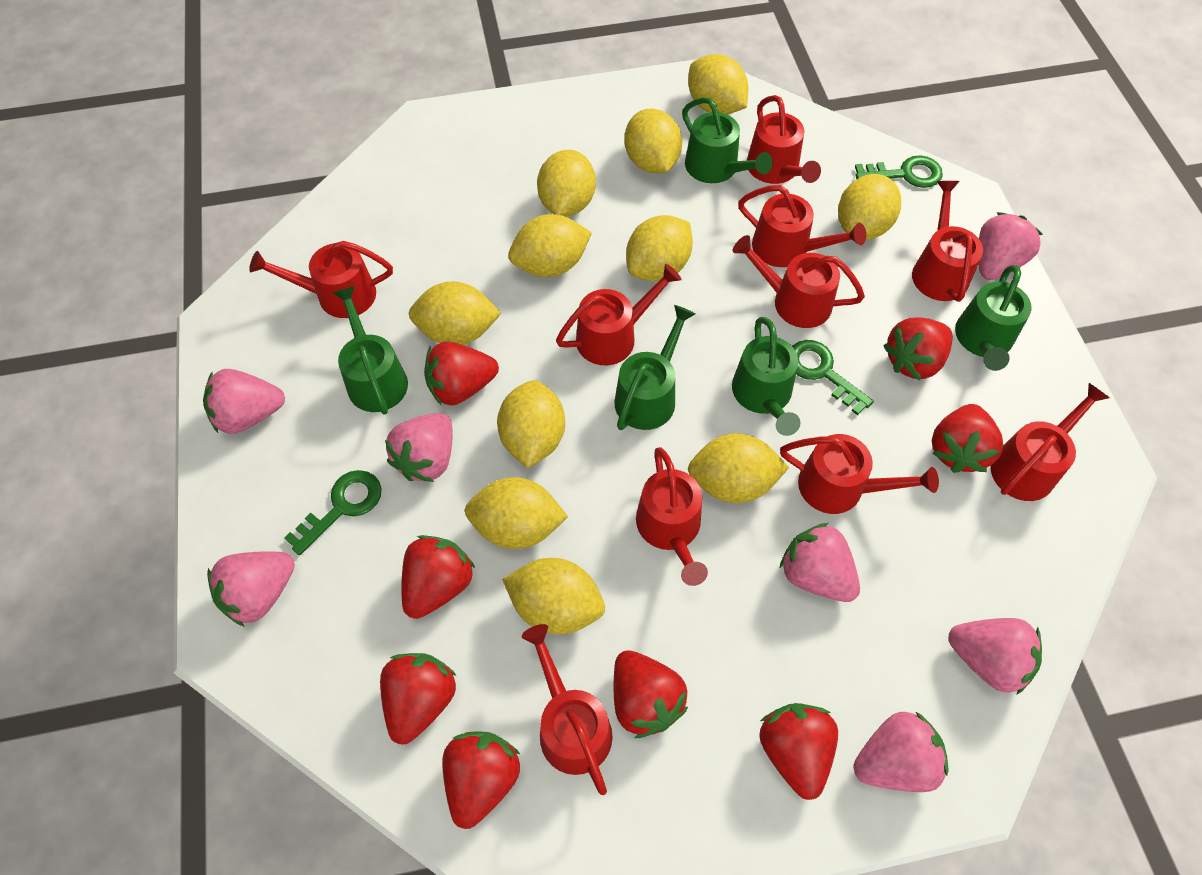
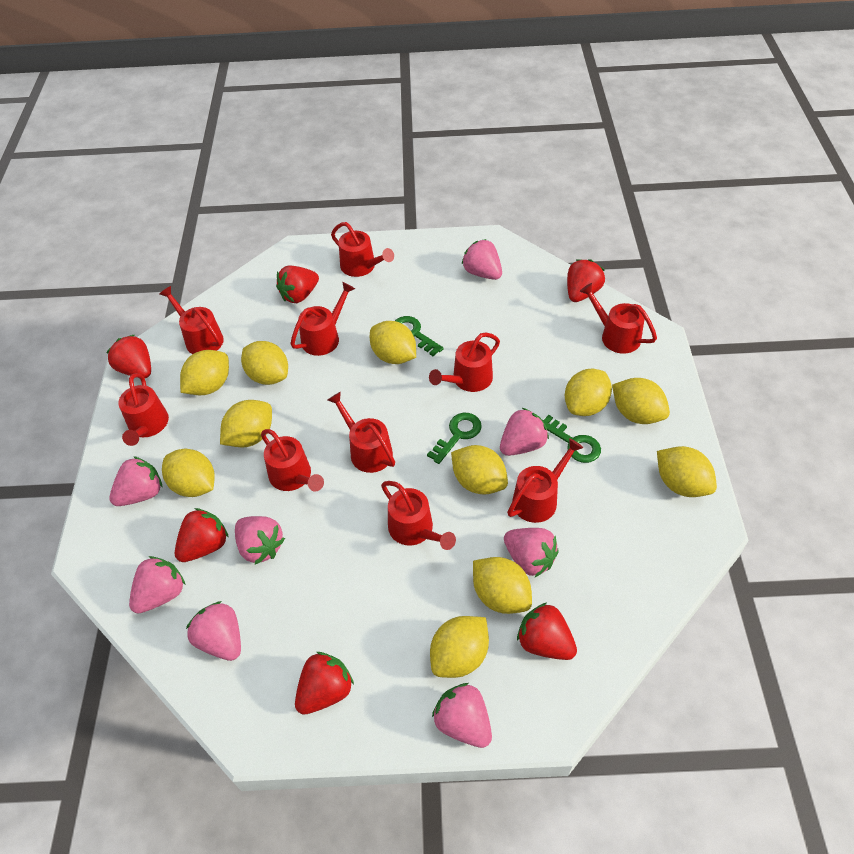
green watering can: [333,286,408,415] [614,305,695,430] [682,97,773,183] [732,317,800,436] [955,265,1032,371] = 5 -> none = 0
pink strawberry: [203,369,285,434] [207,551,295,627] [385,413,453,482] [779,523,860,602] [853,712,949,792] [948,618,1042,694] [979,212,1043,280] = 7 -> [109,456,163,506] [129,556,186,614] [186,601,241,661] [235,516,285,564] [432,683,492,748] [462,239,502,280] [500,408,549,456] [504,528,559,577] = 8
red strawberry: [380,653,457,745] [401,535,475,619] [424,341,499,406] [442,731,520,829] [614,650,688,738] [759,703,838,800] [883,317,953,381] [932,404,1003,473] = 8 -> [106,334,151,378] [175,508,229,562] [276,266,319,303] [295,652,354,715] [517,603,577,660] [567,259,605,302] = 6

